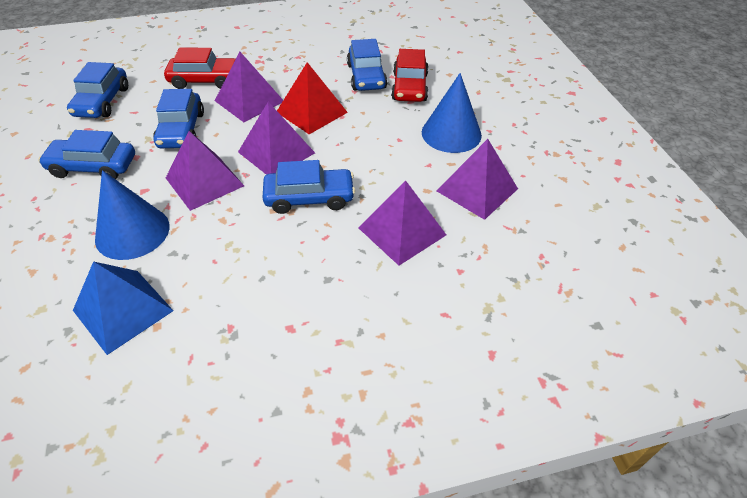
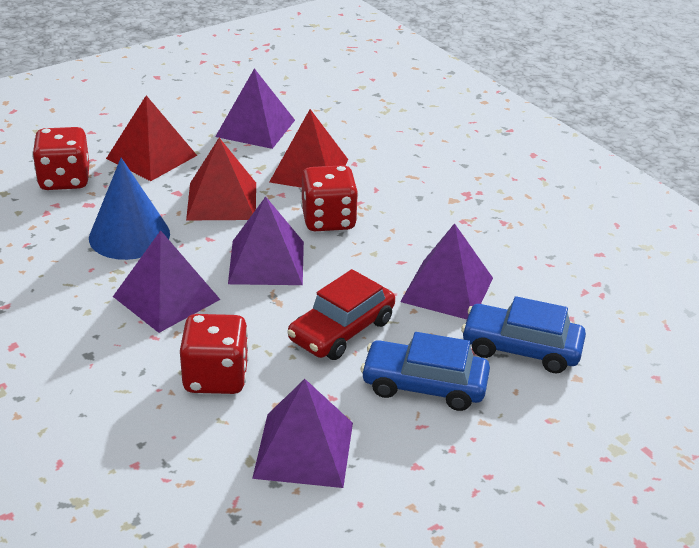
blue car: [38,130,135,179] [67,62,128,118] [153,89,204,148] [263,160,355,214] [347,39,387,91] = 5 -> [361,332,490,411] [461,296,586,373] = 2
blue cone: [95,170,170,260] [422,73,482,153] = 2 -> [89,158,170,260] = 1
blue pyramid: [73,261,174,355] = 1 -> none = 0
red car: [164,48,236,89] [391,49,428,102] = 2 -> [287,269,395,360] = 1
red dice: none = 0 -> [32,127,89,190] [180,314,249,394] [301,165,358,231] = 3
red pyramid: [277,62,348,134] = 1 -> [106,95,197,181] [186,138,256,220] [269,109,348,188] = 3

